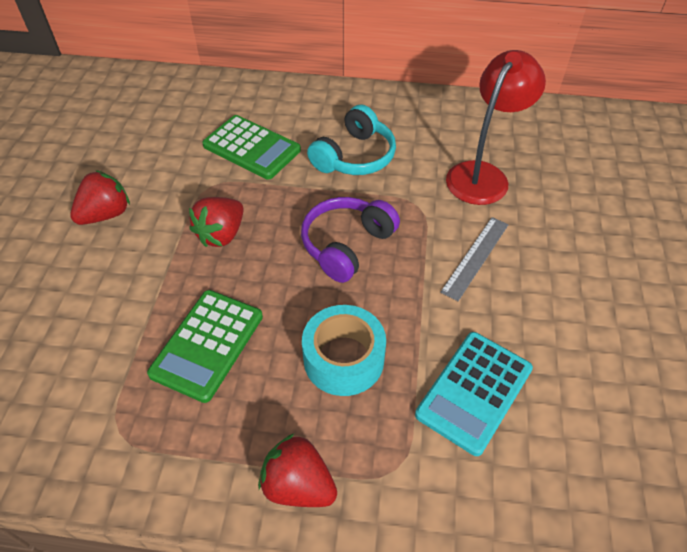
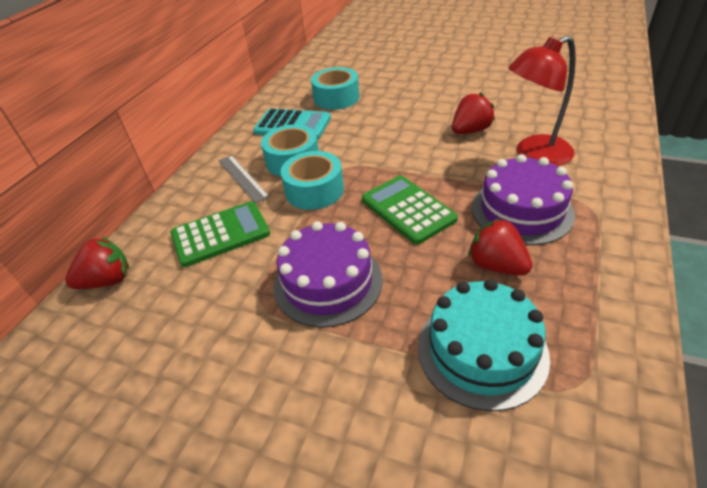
purple cake: none = 0 -> [274,221,383,328] [472,154,575,245] = 2
purple headphones: [301,197,400,283] = 1 -> none = 0
turquoise cake: none = 0 -> [418,279,550,411] = 1
turquoise headphones: [307,105,396,175] = 1 -> none = 0
turquoise tape: [302,305,386,396] = 1 -> [261,124,319,177] [281,151,344,210] [311,67,360,110] = 3

